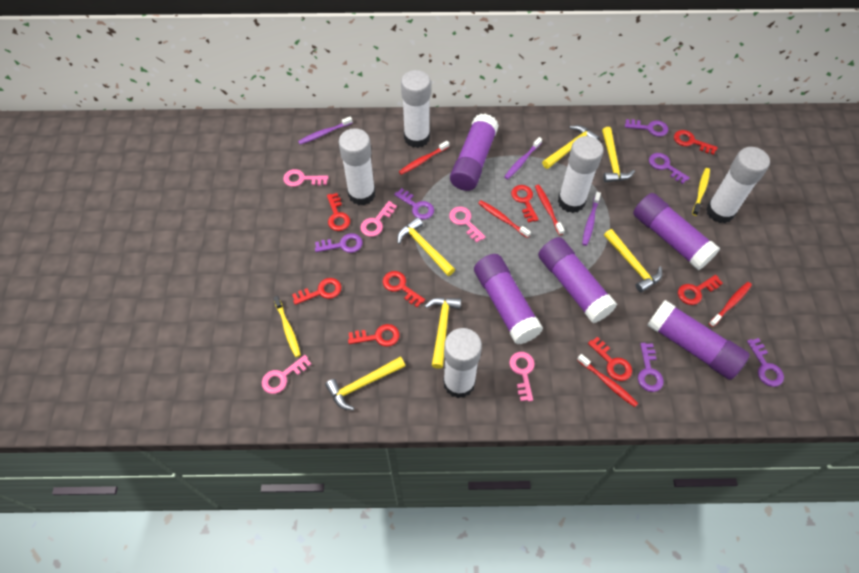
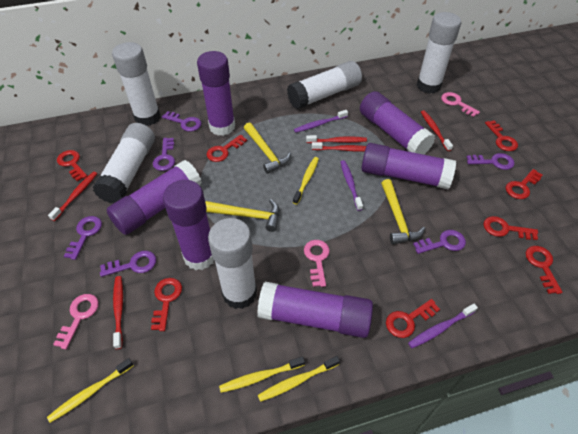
pink key: [262,355,311,394] [283,169,328,187] [360,201,397,237] [449,206,486,243] [509,352,535,402] = 5 -> [53,294,99,349] [304,240,330,287] [441,92,480,117] = 3
purple glue stick: [450,113,499,191] [474,254,543,344] [538,237,617,323] [633,193,720,270] [647,300,750,380] = 5 -> [106,160,202,235] [163,180,214,270] [197,51,235,136] [257,282,373,338] [360,91,435,155] [361,143,456,190] = 6
yellow hammer: [325,356,405,410] [397,217,455,276] [425,298,461,369] [542,125,600,169] [602,127,635,182] [604,229,662,292] = 6 -> [205,199,280,232] [244,123,291,174] [381,179,425,244] = 3
yellow toothbrush: [273,296,301,357] [692,168,710,216] = 2 -> [47,358,134,423] [219,357,305,393] [258,356,340,402] [293,157,319,205] = 4

